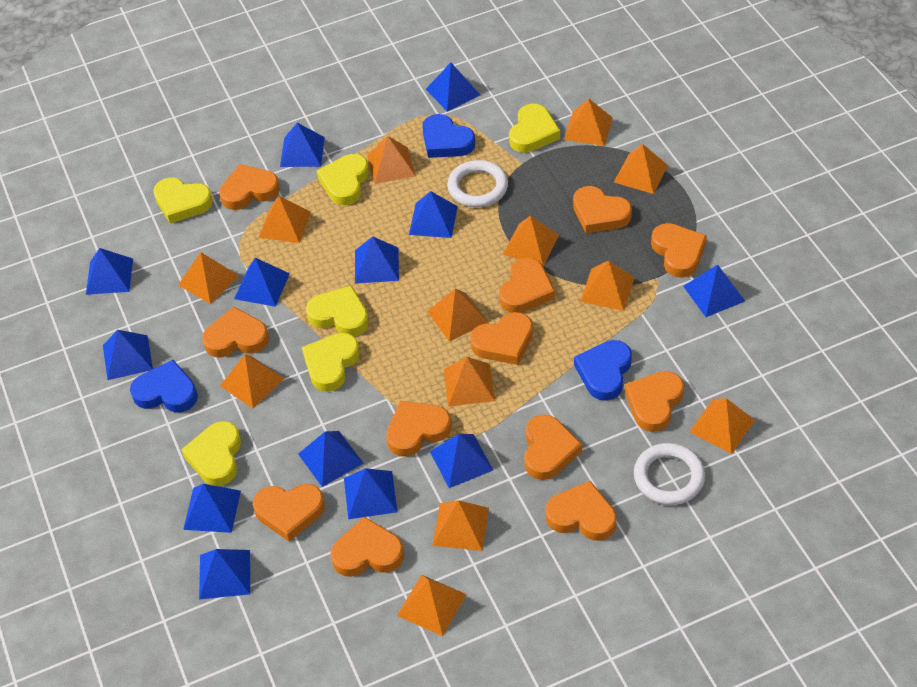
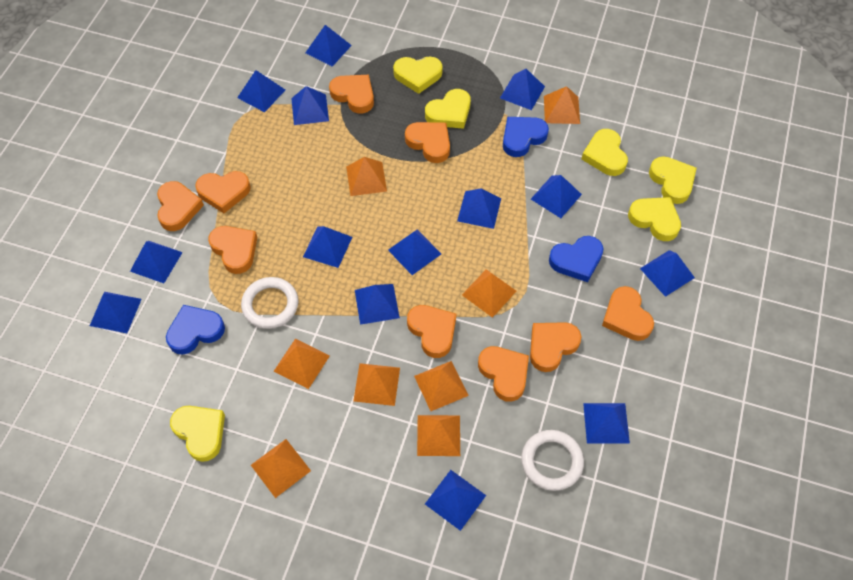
blue pyramid: [86,248,133,295] [103,330,153,380] [183,484,241,533] [199,549,250,599] [234,258,290,307] [280,123,325,167] [298,431,363,487] [344,468,397,519] [355,236,399,284] [409,191,458,238] [426,63,480,112] [430,434,493,488] [683,265,745,317] = 13 -> [90,292,142,333] [130,241,183,283] [237,70,285,112] [291,86,329,125] [303,226,352,268] [305,25,352,67] [355,284,400,325] [388,230,441,275] [425,470,486,531] [457,188,501,229] [500,69,545,110] [531,175,582,218] [583,403,630,444] [640,250,695,297] = 14
orange heart: [202,307,269,358] [219,164,280,210] [253,484,325,542] [330,516,404,577] [386,401,451,457] [470,312,533,365] [499,258,555,313] [524,414,582,480] [545,481,617,541] [573,186,632,233] [624,371,684,432] [651,223,707,278] = 12 -> [157,181,204,231] [195,171,251,213] [208,226,257,274] [329,75,374,114] [405,122,450,163] [407,305,456,358] [478,346,529,402] [530,322,582,372] [602,286,654,341] = 9
orange pyramid: [178,252,239,304] [220,354,285,408] [258,196,311,243] [367,136,416,184] [397,575,467,636] [427,288,489,342] [432,500,489,551] [444,357,495,406] [503,216,559,266] [564,99,613,146] [580,260,635,311] [614,144,668,194] [689,398,755,454] = 13 -> [251,439,311,498] [274,339,330,389] [346,157,387,196] [353,363,400,406] [414,361,469,411] [417,415,460,456] [462,269,516,318] [544,86,580,124] = 8

